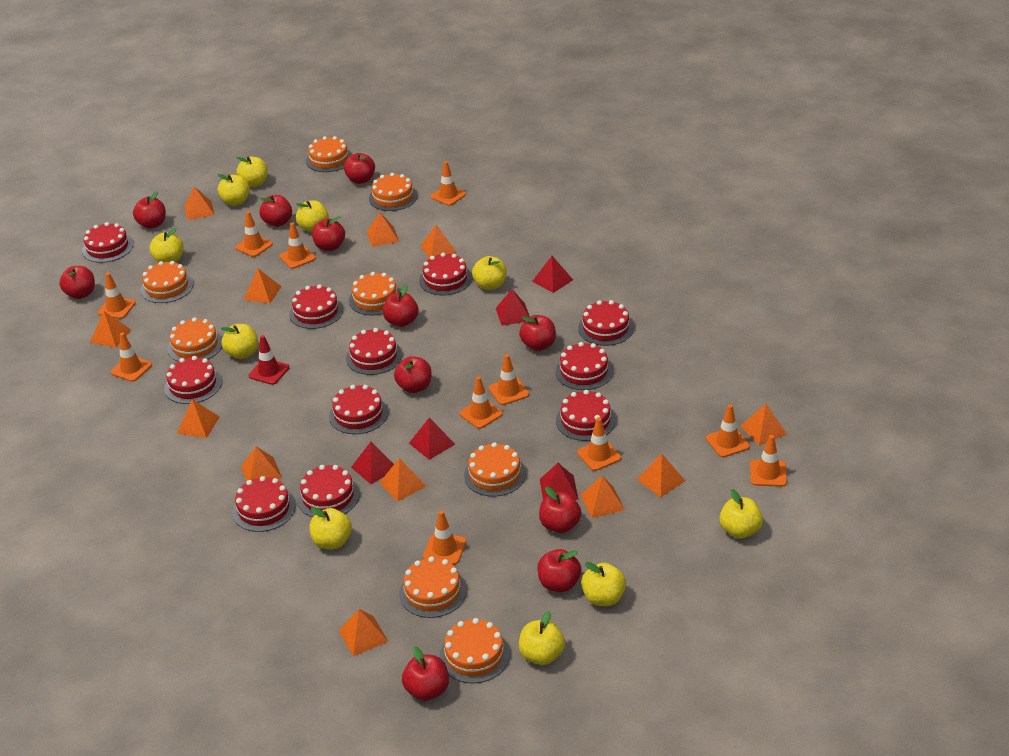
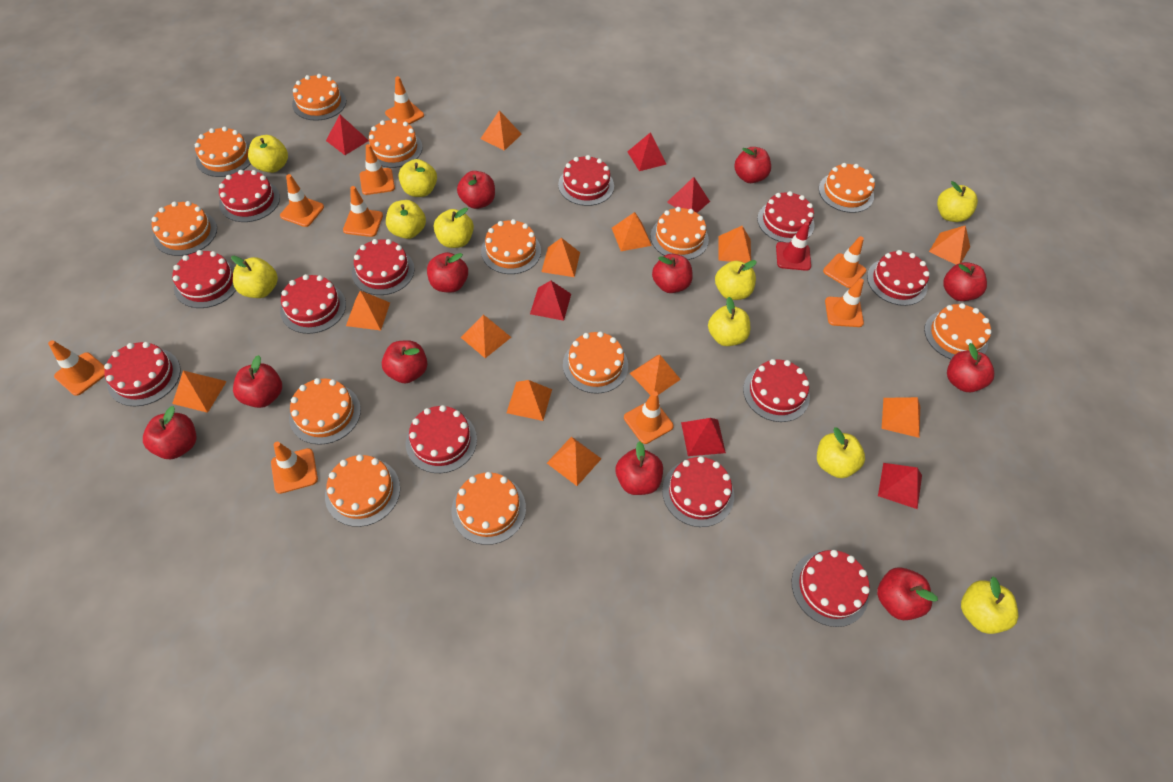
orange cake: [141,261,193,303] [167,317,222,361] [306,136,352,172] [349,272,400,315] [369,173,418,211] [399,557,466,618] [439,618,510,684] [464,442,526,497] = 8 -> [152,201,217,256] [195,127,251,177] [289,378,361,445] [292,74,346,121] [325,454,400,527] [368,118,423,168] [452,472,526,545] [481,219,541,274] [563,331,628,394] [650,207,709,260] [819,163,875,213] [924,303,992,359] = 12
orange traffic cone: [97,273,136,319] [110,333,152,382] [235,211,273,257] [279,222,316,269] [423,511,466,565] [431,161,466,206] [459,376,503,429] [489,354,529,405] [577,417,621,471] [706,404,750,457] [750,435,787,487] = 11 -> [48,340,105,396] [271,442,318,494] [280,174,324,227] [343,186,383,237] [360,144,395,195] [385,76,424,125] [624,391,674,444] [823,236,866,288] [825,279,864,327] = 9
red cake: [82,222,133,263] [164,356,222,404] [232,476,296,532] [289,284,343,329] [297,465,360,517] [329,385,388,434] [346,328,402,375] [419,253,472,295] [555,342,613,390] [556,390,616,441] [578,300,634,346] = 11 -> [104,342,181,406] [172,250,236,308] [219,170,280,222] [280,274,346,334] [352,239,415,295] [406,405,477,473] [558,155,614,206] [662,456,734,527] [743,359,810,422] [757,191,815,243] [792,550,870,627] [867,250,930,306] = 12
red pyramid: [351,442,394,484] [409,418,455,460] [496,289,530,326] [532,256,573,293] [540,463,578,500] = 5 -> [326,115,369,155] [530,281,571,321] [627,132,666,171] [667,177,710,213] [681,418,726,456] [878,463,922,509] = 6

